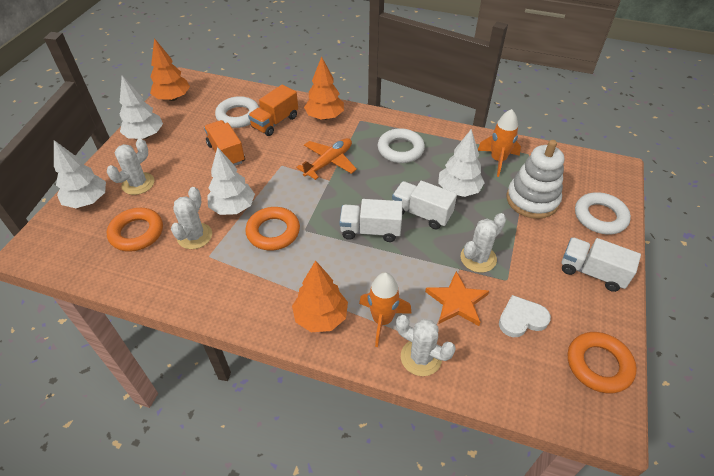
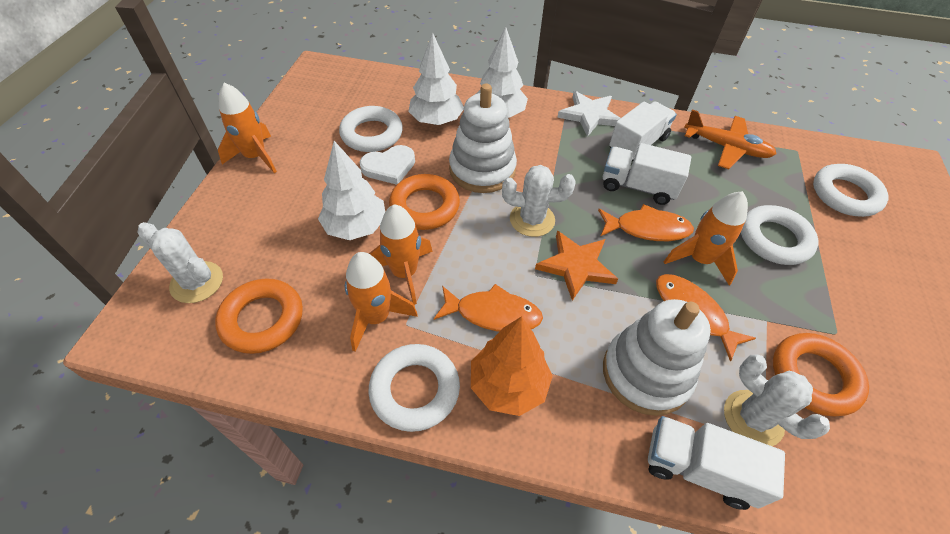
orange fish: none = 0 -> [434,284,543,332] [598,204,694,241] [656,274,756,362] = 3
orange rocket: [359,272,412,347] [478,109,521,177] = 2 -> [218,83,277,173] [345,252,418,352] [369,204,433,305] [664,191,748,286] = 4
orange tree: [150,38,190,101] [292,260,348,332] [304,56,344,120] = 3 -> [471,316,553,416] = 1
orange truck: [204,120,245,166] [248,85,298,136] = 2 -> none = 0
white cactus: [107,139,154,195] [171,187,212,249] [396,315,456,376] [461,213,506,273] = 4 -> [137,222,223,303] [502,165,576,237] [724,354,830,446] = 3
white ring: [215,96,259,128] [378,128,425,163] [575,192,631,235] = 3 -> [339,106,403,152] [368,344,460,432] [741,205,818,265] [813,164,889,217] = 4
white stacking toy: [507,140,564,219] = 1 -> [449,84,517,193] [603,299,711,416] = 2
white star: none = 0 -> [557,91,620,137] = 1
white tree: [54,140,106,208] [119,75,163,139] [207,147,255,215] [438,129,485,197] = 4 -> [318,141,385,240] [408,33,464,125] [476,27,528,118] = 3

